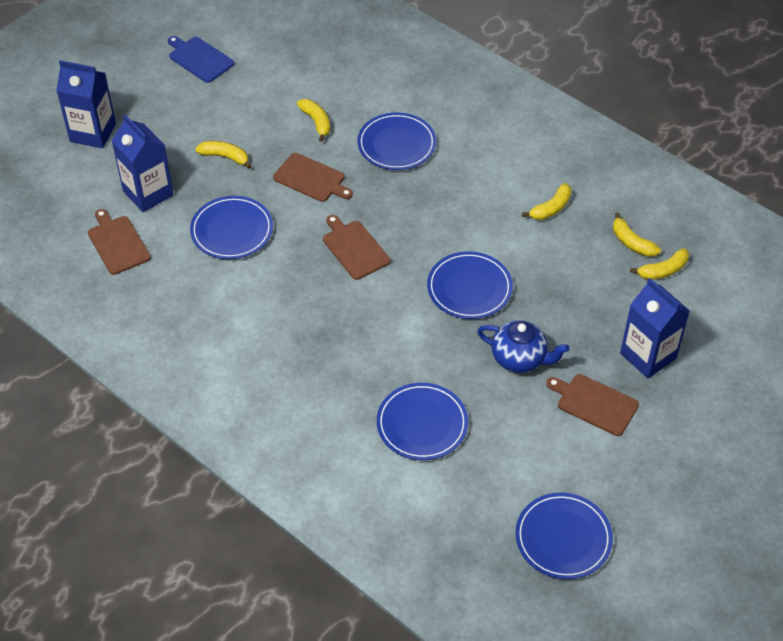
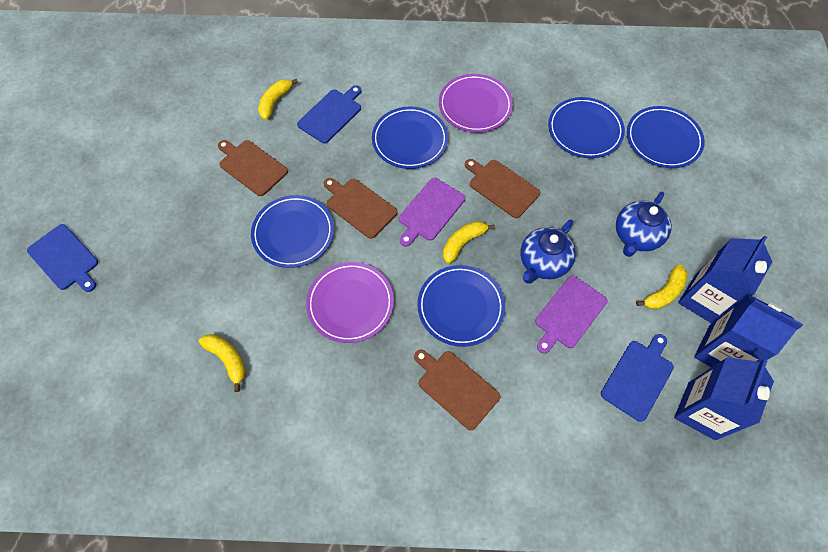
blue cutting board: [168,36,234,83] = 1 -> [27,224,98,292] [297,85,361,143] [601,334,674,422] = 3
blue teapot: [477,320,569,373] = 1 -> [520,219,576,284] [616,192,672,257] = 2
purple cutting board: none = 0 -> [399,178,465,246] [535,276,608,354] = 2
purple plate: none = 0 -> [306,262,394,343] [439,74,513,132] = 2
yellow banana: [195,141,251,169] [297,99,330,142] [522,183,572,220] [613,212,661,257] [630,248,689,280] = 5 -> [198,334,246,392] [258,79,298,120] [443,221,495,264] [636,264,688,310] = 4

